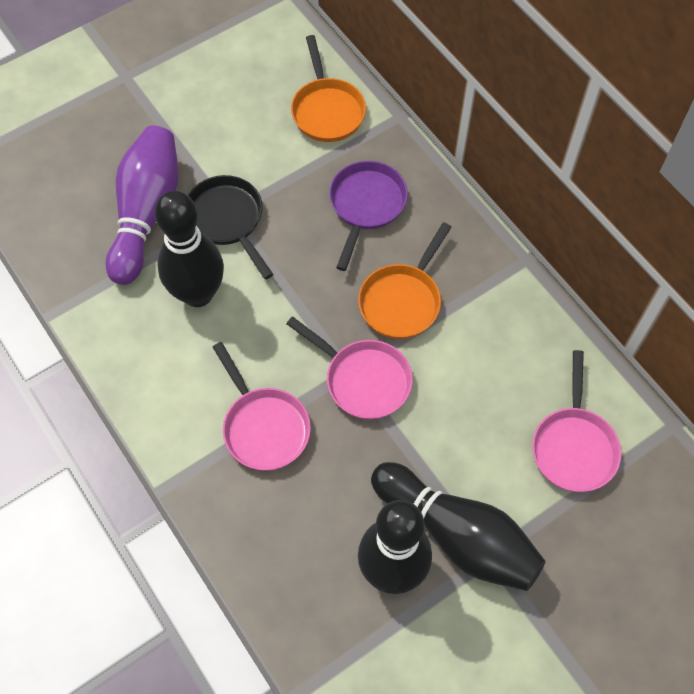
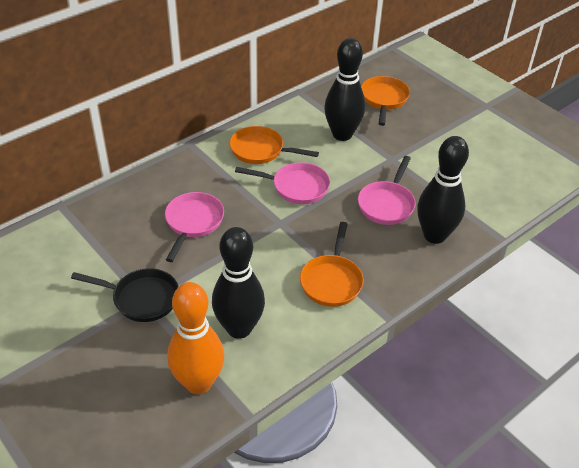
orange bowling pin: none = 0 -> [167,282,224,394] = 1
orange pan: [291,35,366,142] [358,222,451,339] = 2 -> [229,126,319,164] [300,222,364,307] [361,76,410,126] = 3
purple bowling pin: [105,125,179,285] = 1 -> none = 0
purple pan: [329,161,408,271] = 1 -> none = 0

